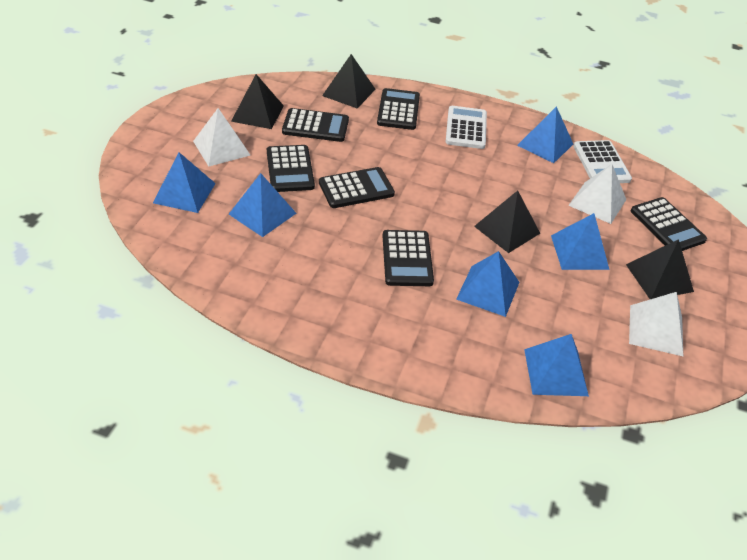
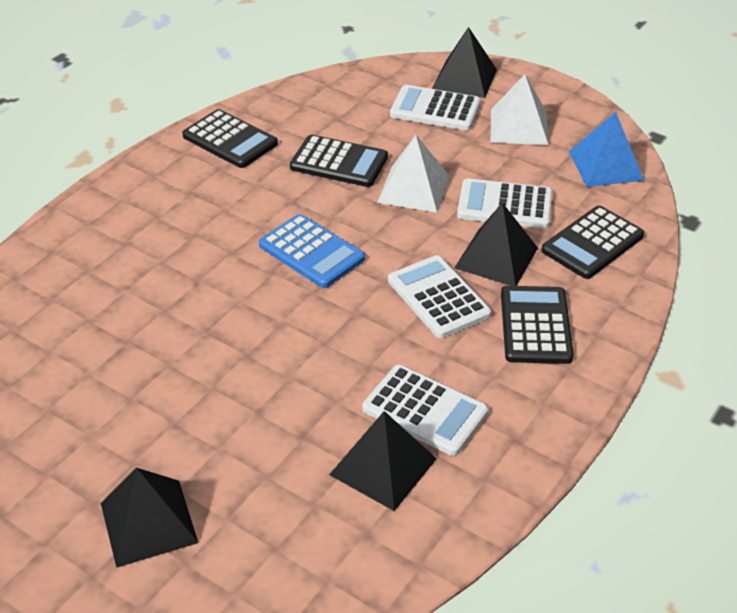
black calculator: [267,145,315,192] [282,108,349,142] [319,167,395,208] [377,88,420,130] [382,230,434,286] [631,197,707,251] = 6 -> [182,109,278,168] [290,135,388,187] [501,286,574,364] [542,206,644,279] = 4
blue calculator: none = 0 -> [259,214,365,288] = 1
blue pyramid: [153,152,216,213] [229,173,296,237] [456,251,520,317] [517,106,573,163] [524,334,589,396] [551,213,610,270] = 6 -> [569,112,644,187] = 1
white calculator: [446,106,487,149] [573,140,632,183] = 2 -> [362,365,488,456] [388,255,491,338] [390,85,481,130] [457,179,553,228] = 4
white pyramid: [193,108,251,166] [568,164,626,224] [629,292,683,356] = 3 -> [377,135,450,213] [491,74,549,145] = 2

